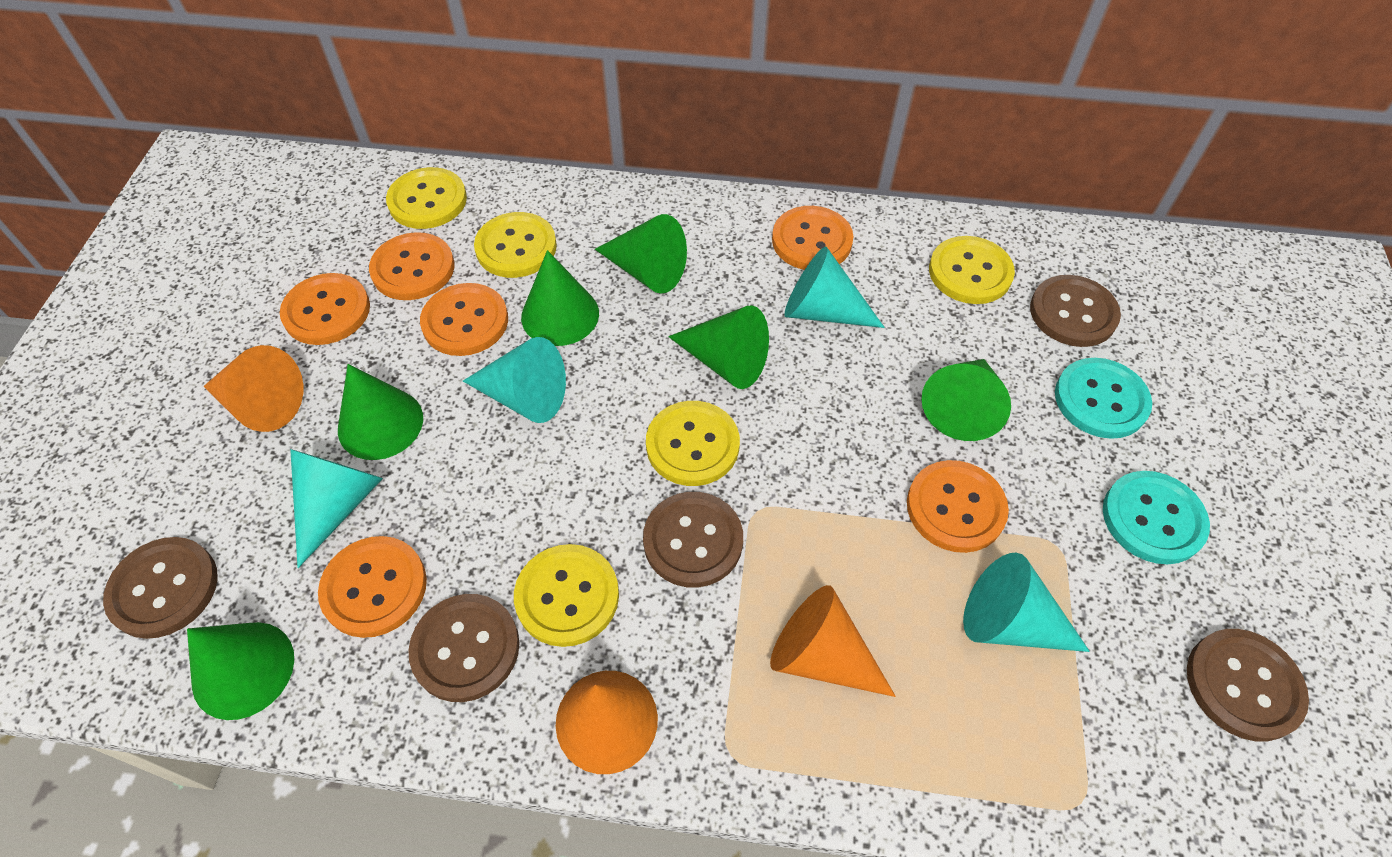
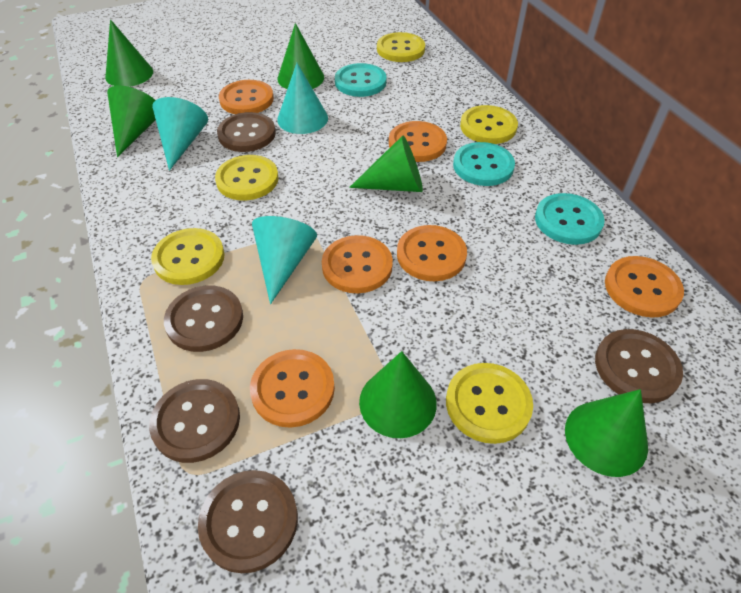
orange cone: [204,345,303,432] [556,671,658,774] [770,585,896,697] = 3 -> none = 0
turquoise button: [1055,358,1152,439] [1103,471,1210,564] = 2 -> [335,63,387,97] [453,142,515,186] [535,193,605,245] = 3
turquoise cone: [290,449,383,568] [463,337,566,423] [784,247,885,328] [963,553,1090,652] = 4 -> [152,97,208,171] [252,216,317,304] [277,63,328,134] = 3

